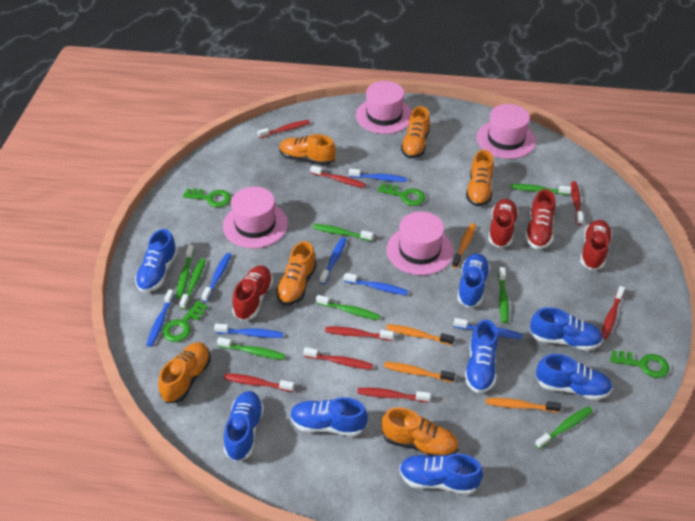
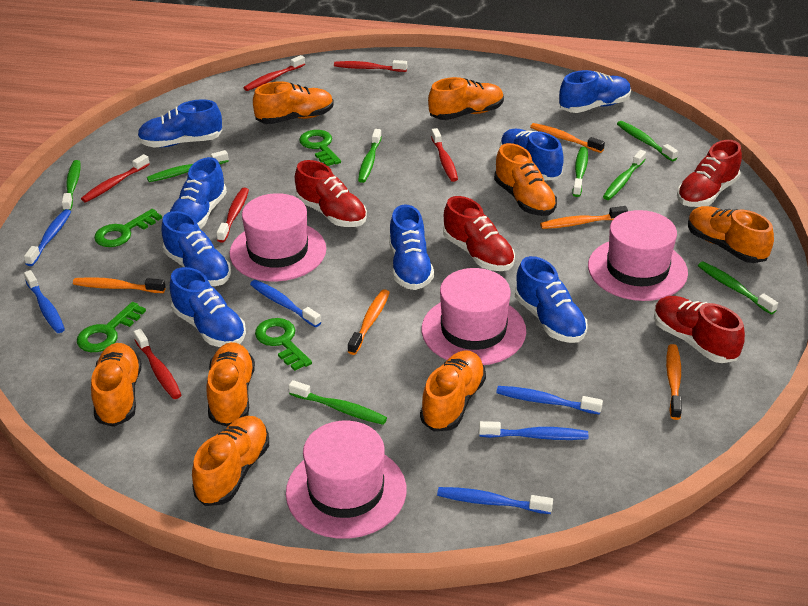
blue toothbrush: [146,289,175,347] [201,253,231,302] [214,324,283,338] [320,237,347,284] [344,273,408,295] [349,169,407,182] [454,318,522,339] = 7 -> [24,209,71,266] [24,270,65,333] [250,280,321,327] [437,487,553,514] [479,421,588,440] [496,386,603,415] = 6
orange shoe: [158,342,211,403] [276,241,317,305] [279,134,336,166] [381,407,459,457] [401,106,430,158] [466,150,494,206] = 6 -> [91,343,142,427] [192,416,269,506] [206,342,255,427] [253,81,334,124] [420,350,486,432] [428,77,504,120] [494,143,557,216] [688,206,774,263] = 8
orange toothbrush: [384,362,455,383] [386,324,454,345] [452,223,476,268] [486,398,561,413] = 4 -> [73,277,166,293] [348,289,390,355] [530,123,605,153] [540,206,628,229] [666,344,682,420] = 5
red toothbrush: [224,373,294,392] [257,120,310,138] [303,347,373,370] [310,165,366,188] [325,327,394,341] [357,388,431,402] [571,181,583,225] [601,286,625,339] = 8 -> [81,154,150,202] [133,329,181,399] [216,188,249,243] [244,55,305,91] [334,60,407,72] [431,128,458,182] = 6

